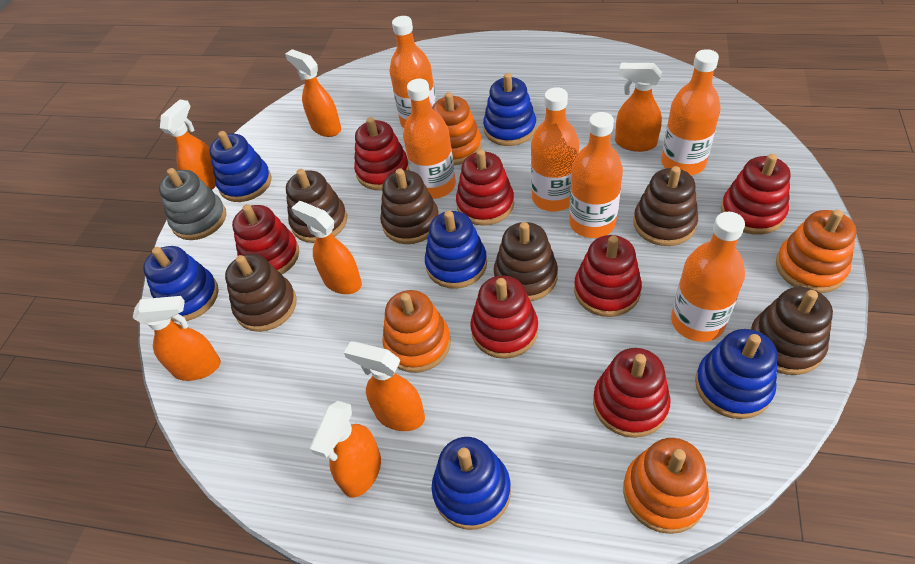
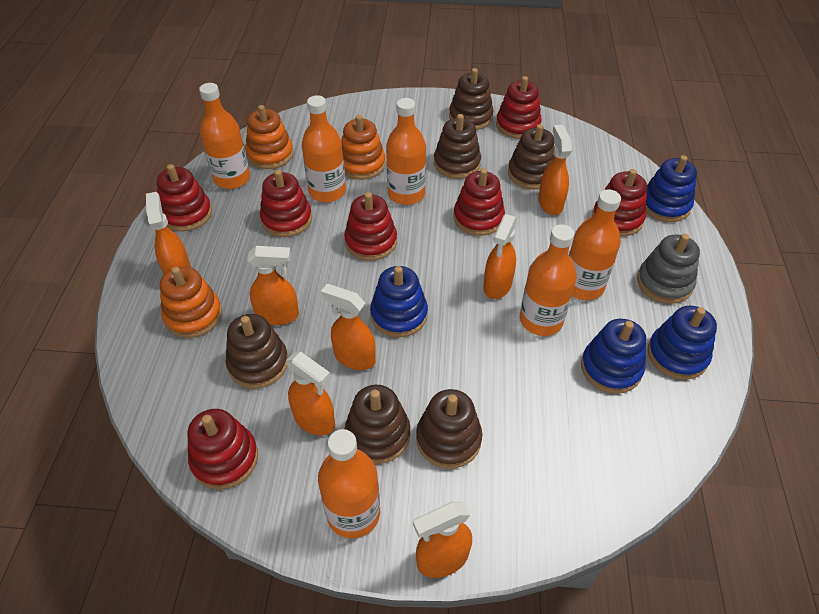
blue stacking toy: [143,246,219,322] [210,131,272,202] [425,211,487,289] [431,437,511,530] [483,73,536,146] [695,329,778,419] = 6 -> [370,266,428,337] [581,319,646,394] [646,155,697,222] [647,306,717,380] = 4
orange stacking toy: [382,290,451,373] [432,92,482,165] [623,438,709,534] [776,210,856,293] = 4 -> [160,267,222,338] [245,105,294,169] [341,115,386,180] = 3

